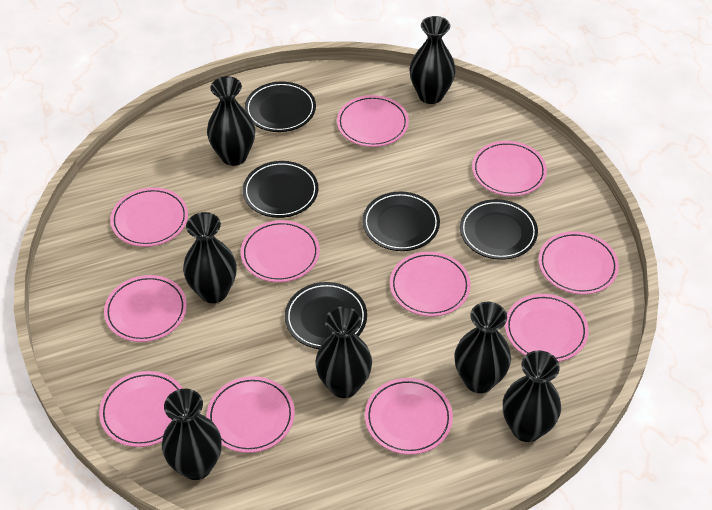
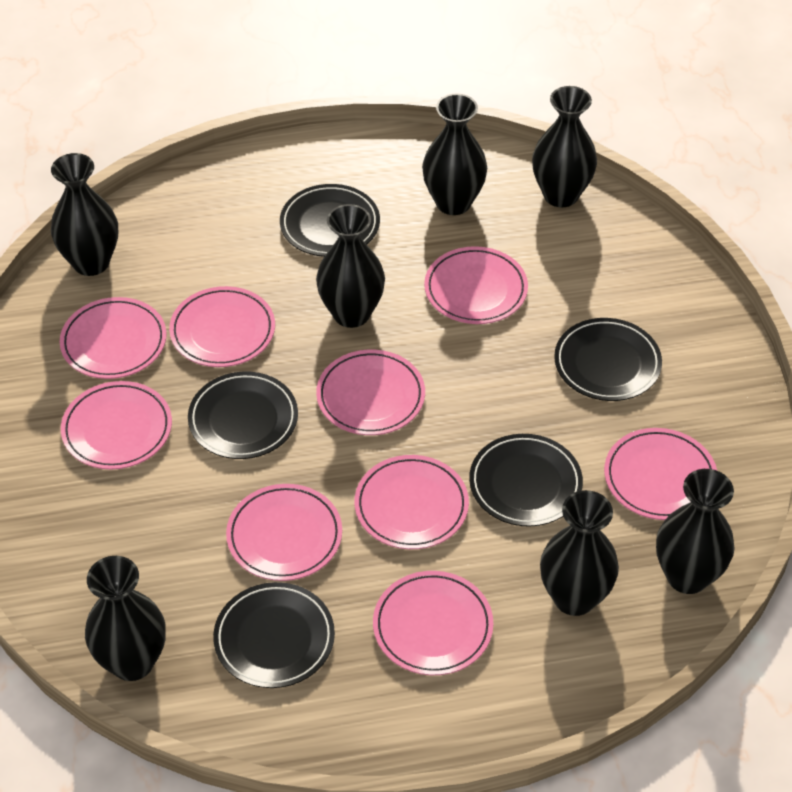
pink plate: [99,371,183,447] [104,275,187,342] [110,187,188,247] [207,376,295,453] [241,220,320,282] [337,95,409,147] [365,378,453,455] [390,252,471,316] [472,141,547,196] [505,294,589,362] [538,231,619,294] = 11 -> [60,297,167,379] [61,381,172,470] [169,286,275,367] [226,484,342,581] [316,350,425,435] [355,455,469,549] [373,571,493,675] [424,246,528,324] [604,428,717,520] = 9

